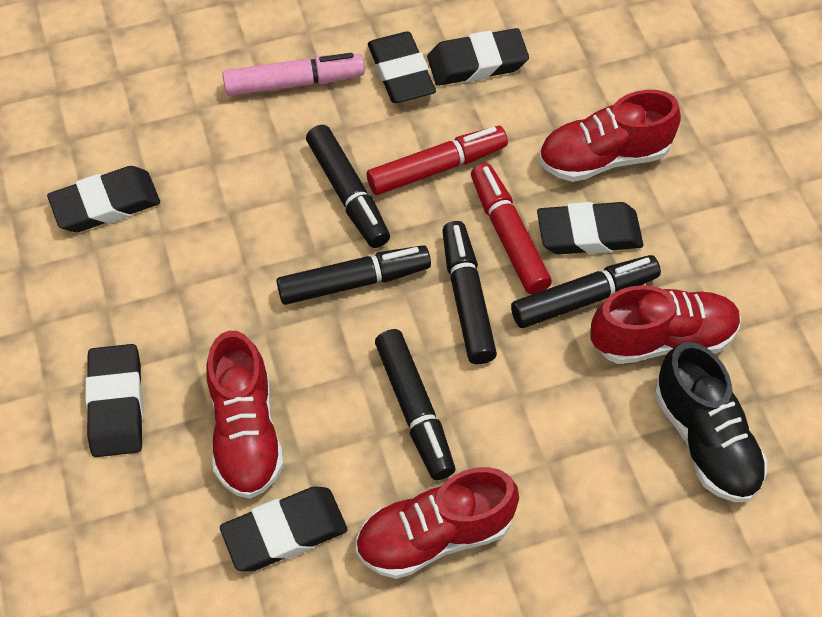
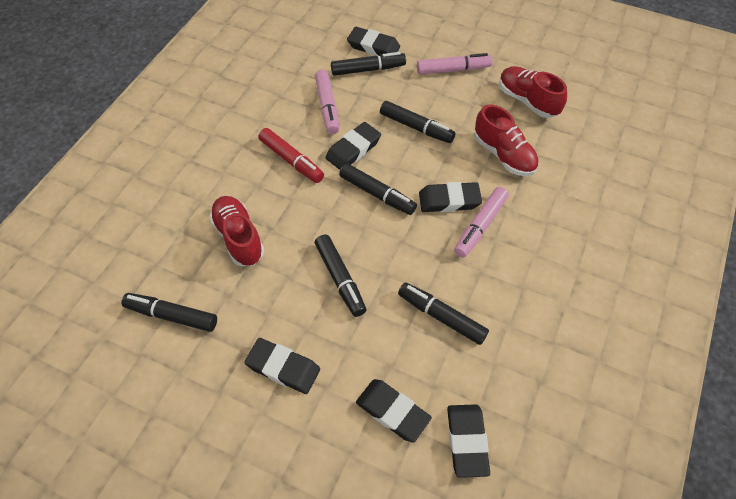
black marker: [276,245,431,305] [306,125,390,248] [375,329,455,480] [442,221,497,364] [511,255,661,328] = 5 -> [121,293,217,332] [315,235,366,317] [331,52,406,76] [339,163,417,215] [380,101,455,143] [398,282,489,345] = 6
black shoe: [654,342,767,502] = 1 -> none = 0
pink marker: [223,53,365,96] = 1 -> [315,70,339,134] [417,53,493,75] [454,187,509,258] = 3
red marker: [367,126,508,195] [471,163,552,294] = 2 -> [259,128,324,183] = 1
red shoe: [207,331,284,499] [356,467,519,579] [538,90,681,182] [590,285,741,364] = 4 -> [209,196,264,266] [474,105,539,176] [499,66,567,118] = 3

